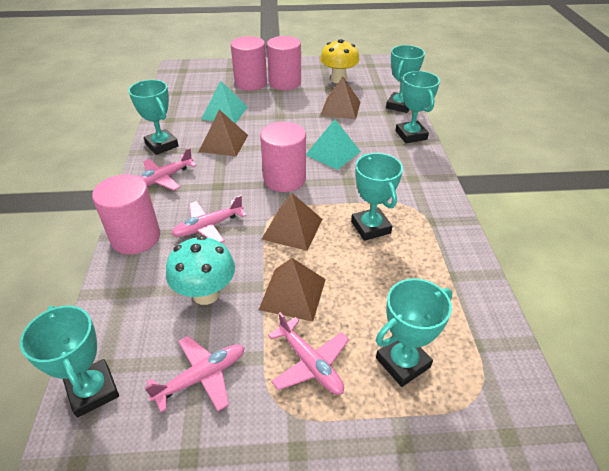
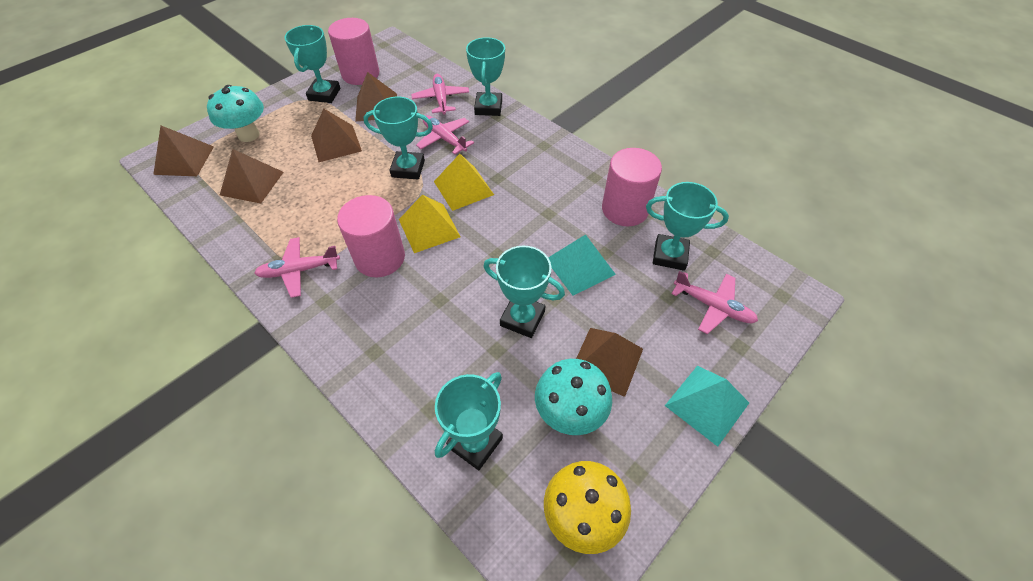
brown pyramid: [199,110,248,157] [259,258,326,322] [262,193,322,251] [320,77,360,119] = 4 -> [153,126,214,176] [220,149,284,203] [311,109,362,162] [355,72,397,122] [576,328,643,397] = 5
pink cylinder: [92,174,160,254] [231,36,267,91] [260,122,306,192] [267,36,301,90] = 4 -> [328,18,379,85] [337,195,405,277] [602,148,662,226] = 3
turquoise mushroom: [166,236,235,305] = 1 -> [207,85,264,142] [535,359,612,435] = 2
yellow pyramid: none = 0 -> [399,194,461,253] [434,154,494,211] = 2

